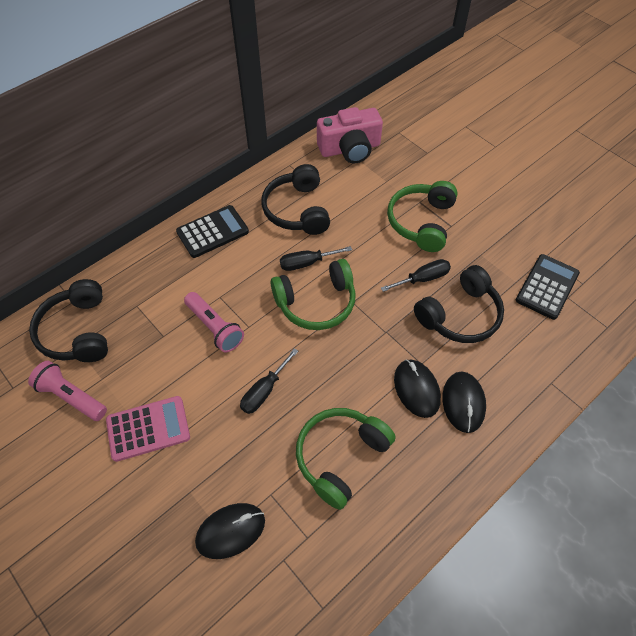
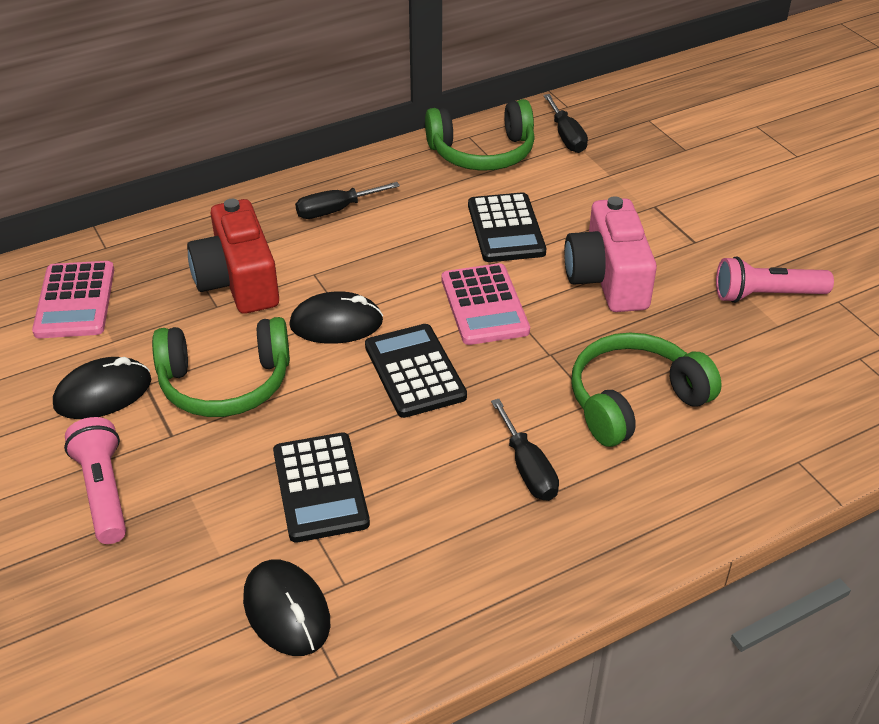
black calculator: [176,205,249,258] [516,254,580,320] = 2 -> [273,432,370,543] [365,324,467,418] [468,192,546,262] = 3
black headphones: [29,279,108,362] [261,164,330,235] [414,265,504,343] = 3 -> none = 0
pink calculator: [106,396,190,462] = 1 -> [32,261,114,338] [442,263,530,345] = 2
red camera: none = 0 -> [187,199,279,314] = 1

